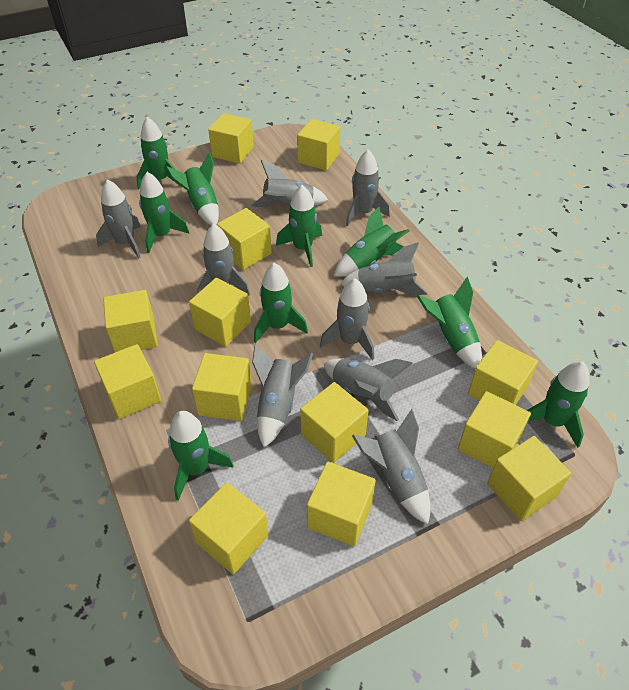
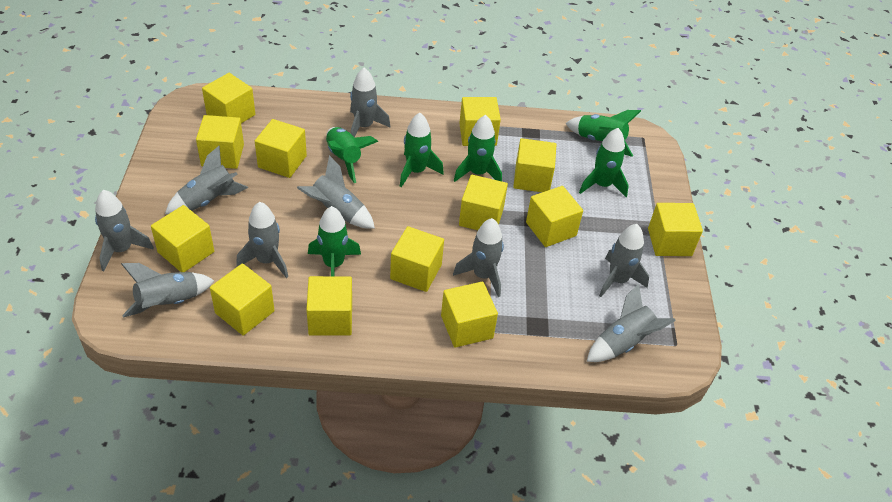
green rocket: [137,117,182,189] [139,172,189,253] [166,152,219,225] [168,411,234,501] [254,263,308,343] [276,185,322,267] [334,207,409,277] [417,277,482,369] [527,361,589,448] = 9 -> [308,206,361,276] [326,127,378,183] [400,113,444,187] [454,115,502,182] [565,110,641,157] [579,128,629,197] = 6

